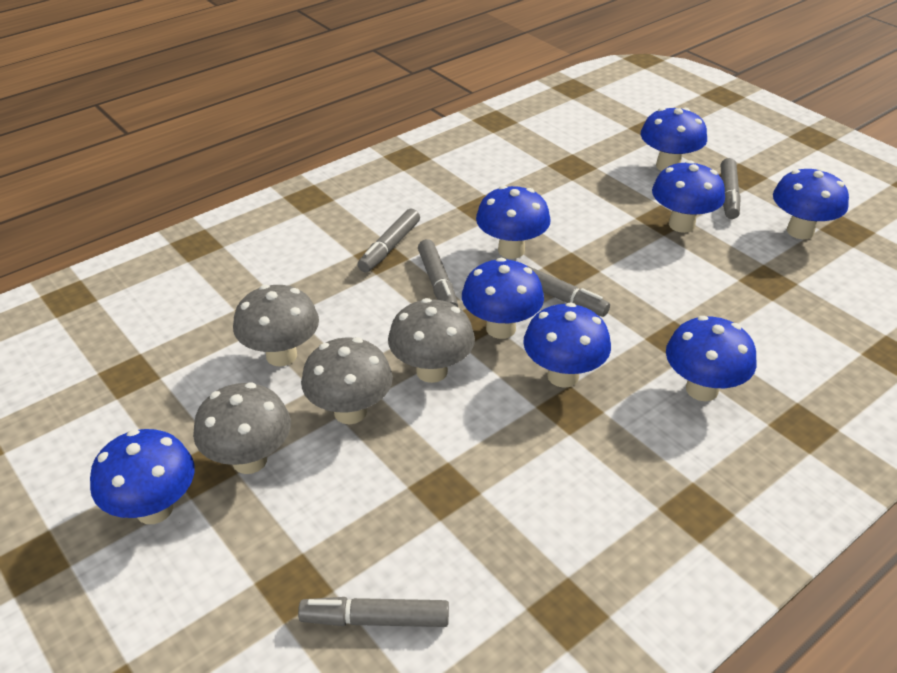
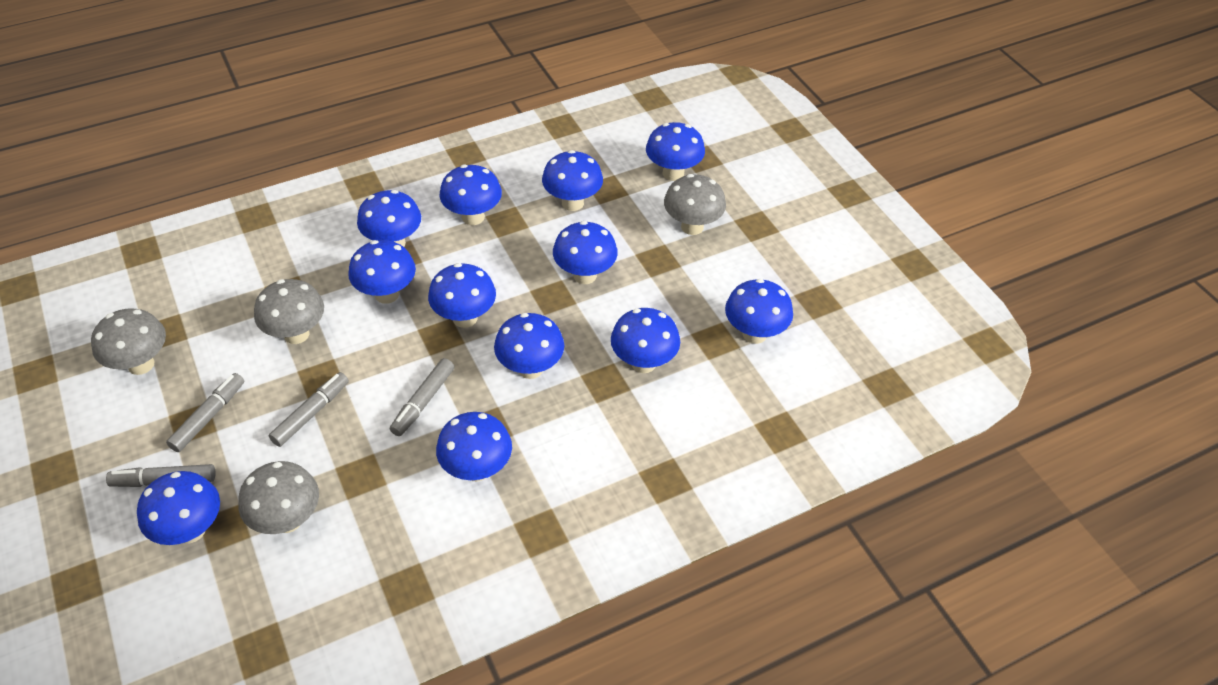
blue mushroom: [90,429,195,524] [462,258,544,339] [476,185,550,259] [523,303,611,388] [641,108,707,171] [652,160,725,233] [666,316,756,401] [773,168,849,239] = 8 -> [137,471,220,545] [348,240,416,304] [357,190,421,247] [428,263,496,328] [436,412,512,482] [439,164,502,225] [494,313,564,379] [542,150,603,211] [553,221,618,284] [611,308,680,373] [646,122,705,181] [725,279,793,344] = 12
grey marker: [298,597,449,627] [357,209,420,272] [418,239,458,307] [524,264,610,317] [721,158,741,219] = 5 -> [106,464,216,487] [166,373,244,452] [268,372,349,447] [390,358,455,436] = 4

